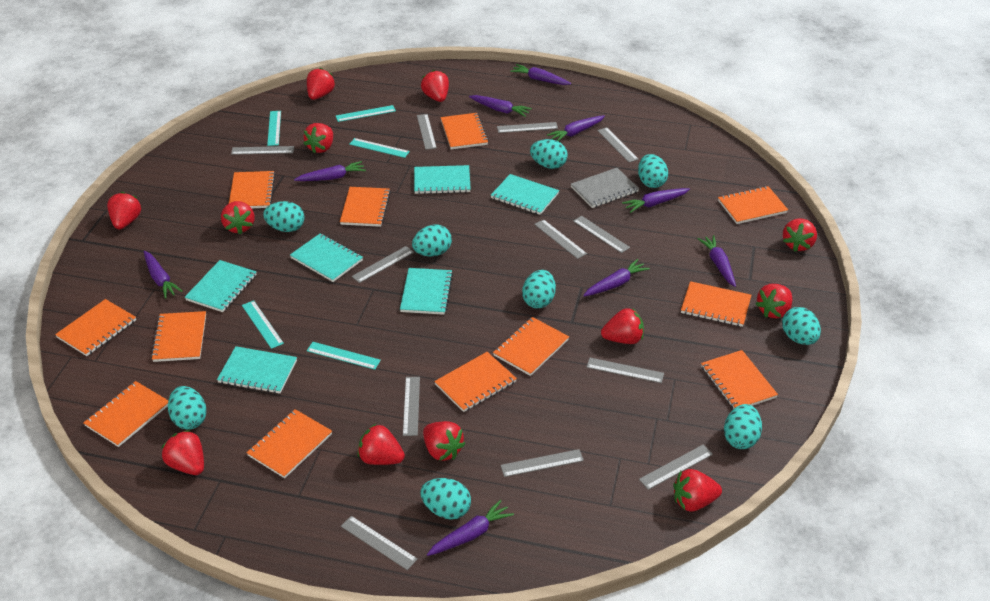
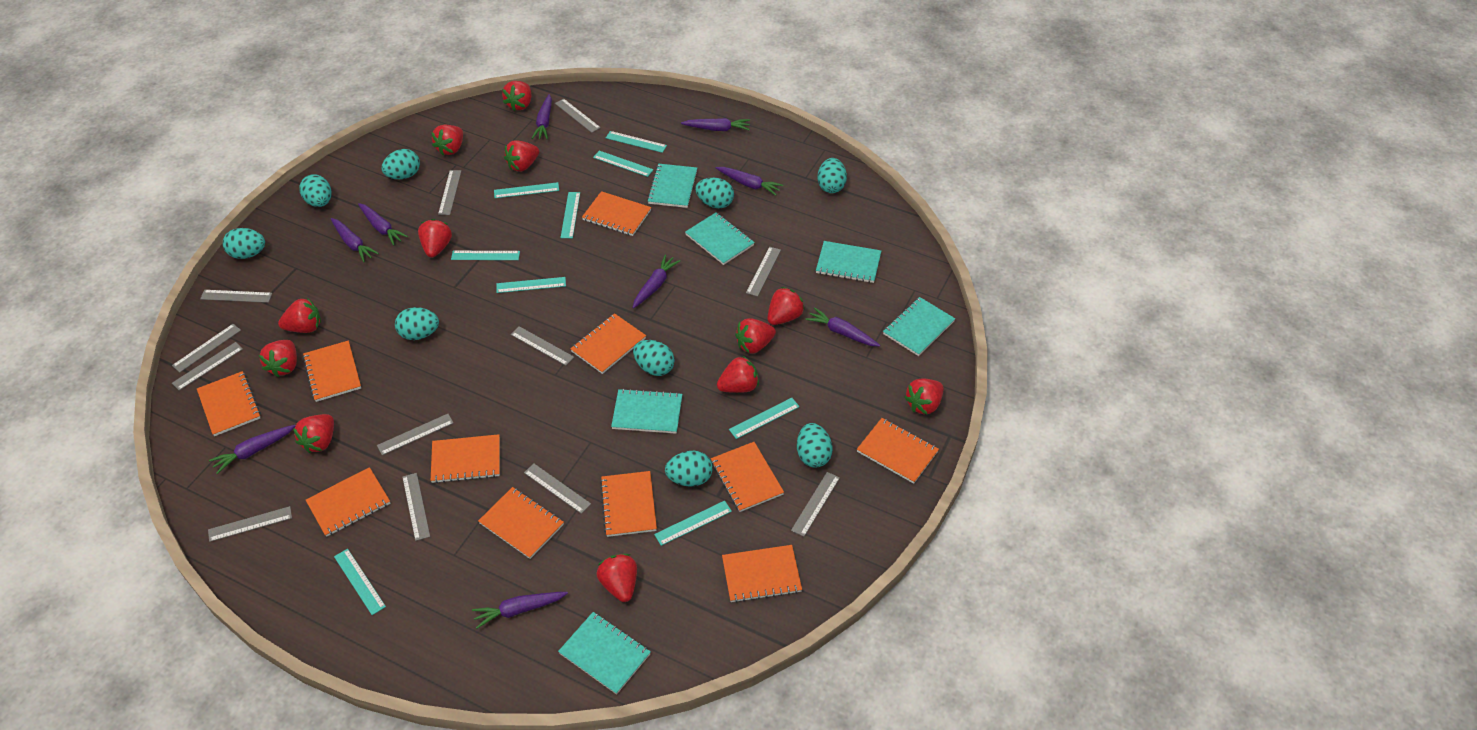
grey notebook: [571,168,639,208] = 1 -> none = 0
orange notebook: [55,299,136,356] [83,381,168,447] [151,311,206,362] [229,171,275,208] [246,409,332,478] [340,187,391,227] [434,352,517,412] [441,113,489,149] [493,317,569,376] [681,281,751,327] [701,350,778,409] [718,186,788,224] = 12 -> [197,371,261,436] [303,341,361,402] [306,467,390,537] [431,434,500,483] [478,487,564,559] [570,313,646,374] [582,191,651,236] [600,471,657,537] [711,442,784,512] [722,545,802,603] [857,418,939,484] = 11
turquoise ruler: [242,300,284,349] [267,111,281,146] [307,342,381,370] [336,105,396,122] [349,138,410,158] = 5 -> [334,549,386,615] [451,251,520,260] [494,182,559,198] [496,277,566,293] [561,192,580,238] [593,151,653,177] [606,131,667,153] [654,501,732,546] [729,398,799,439] = 9

